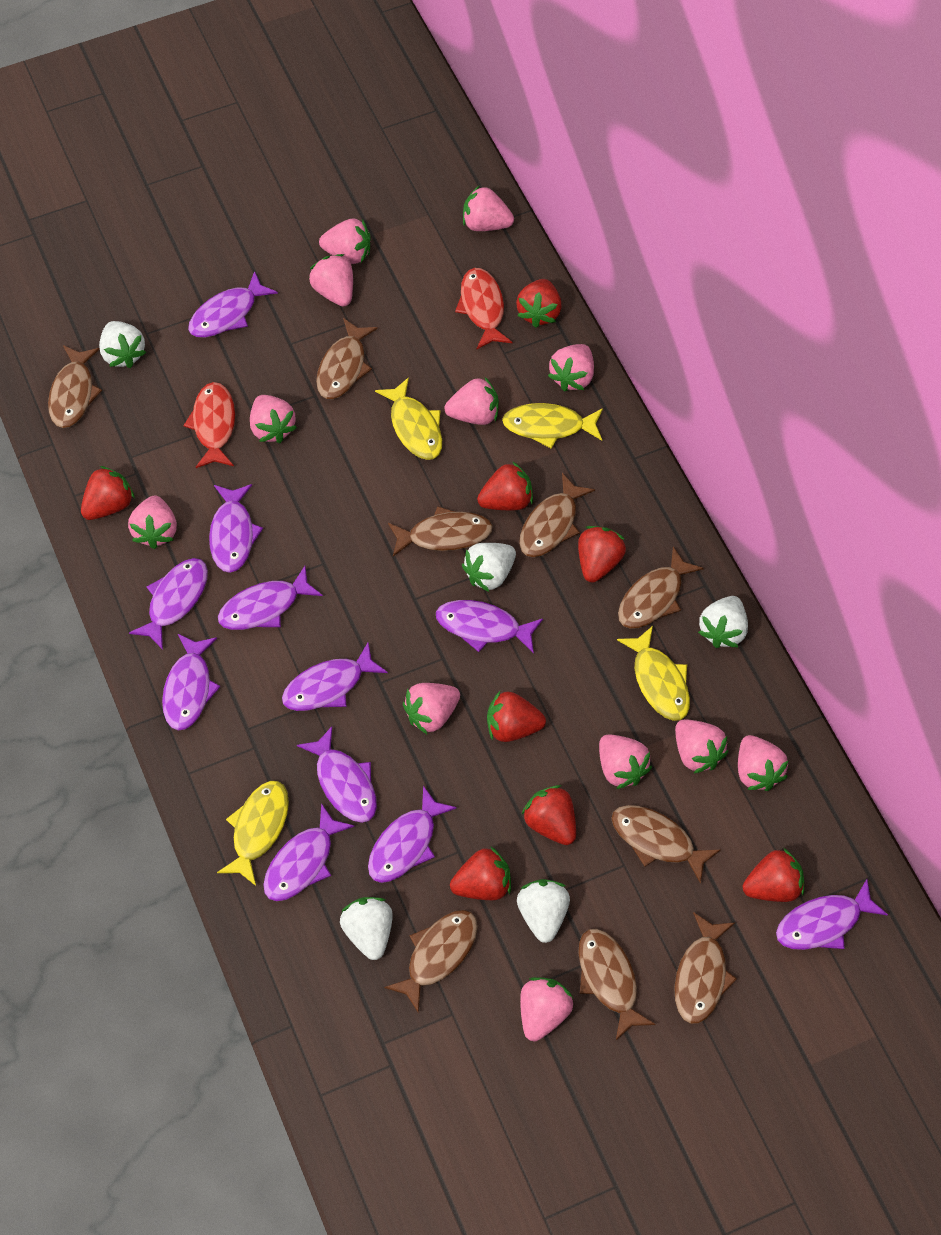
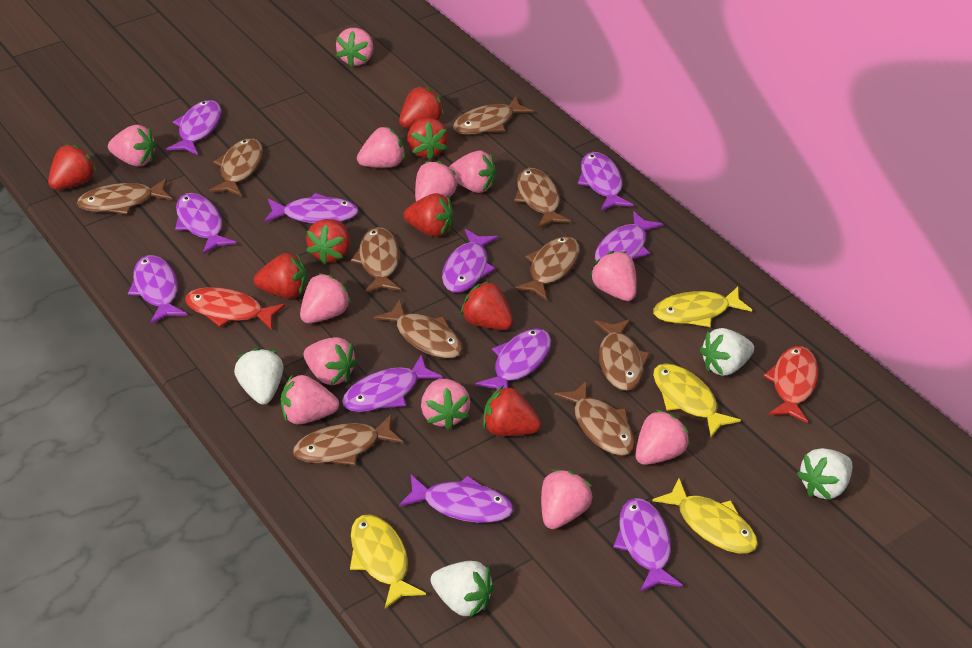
brown fish: [48,345,102,428] [316,318,378,399] [384,910,478,1013] [388,506,493,556] [519,473,595,557] [578,928,656,1040] [611,805,720,884] [618,547,704,629] [674,912,737,1024] = 9 -> [77,178,172,215] [209,138,263,197] [293,415,404,466] [351,227,401,293] [374,299,463,359] [453,96,534,135] [514,168,571,228] [514,236,580,301] [554,380,635,456] [594,319,650,391] = 10
white strawberry: [99,321,146,368] [340,897,393,960] [462,543,516,592] [517,879,570,943] [698,596,748,648] = 5 -> [234,348,284,405] [431,561,494,618] [700,328,754,376] [797,448,853,500] = 4

